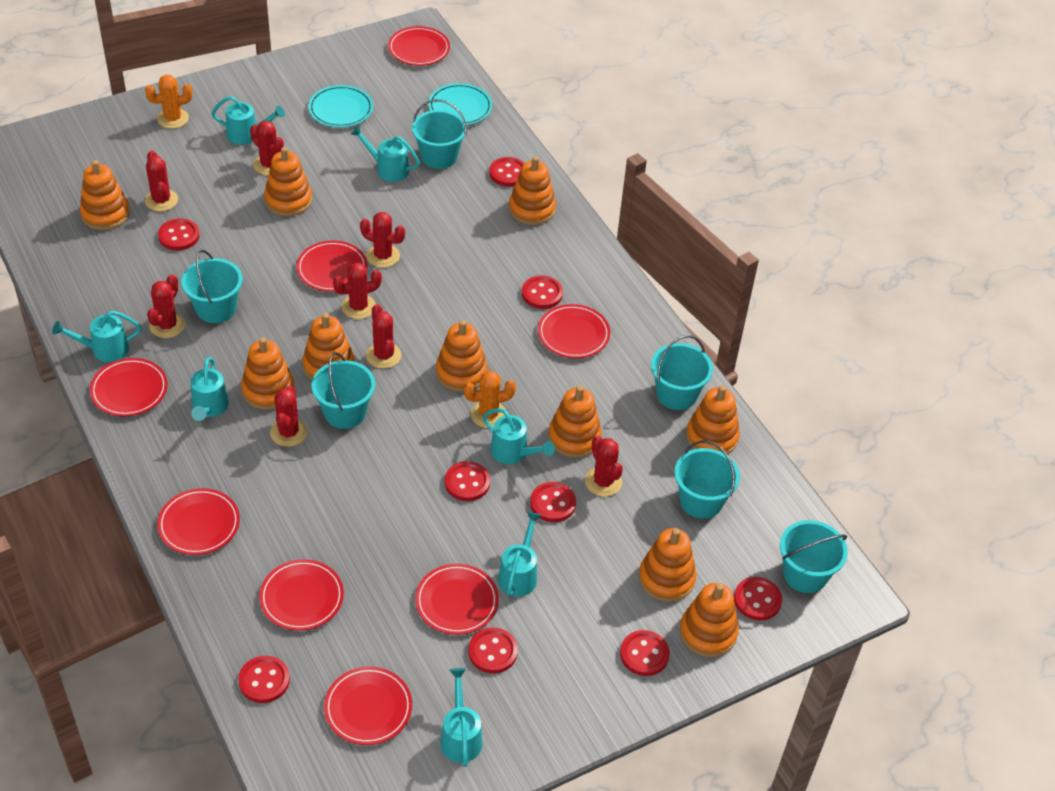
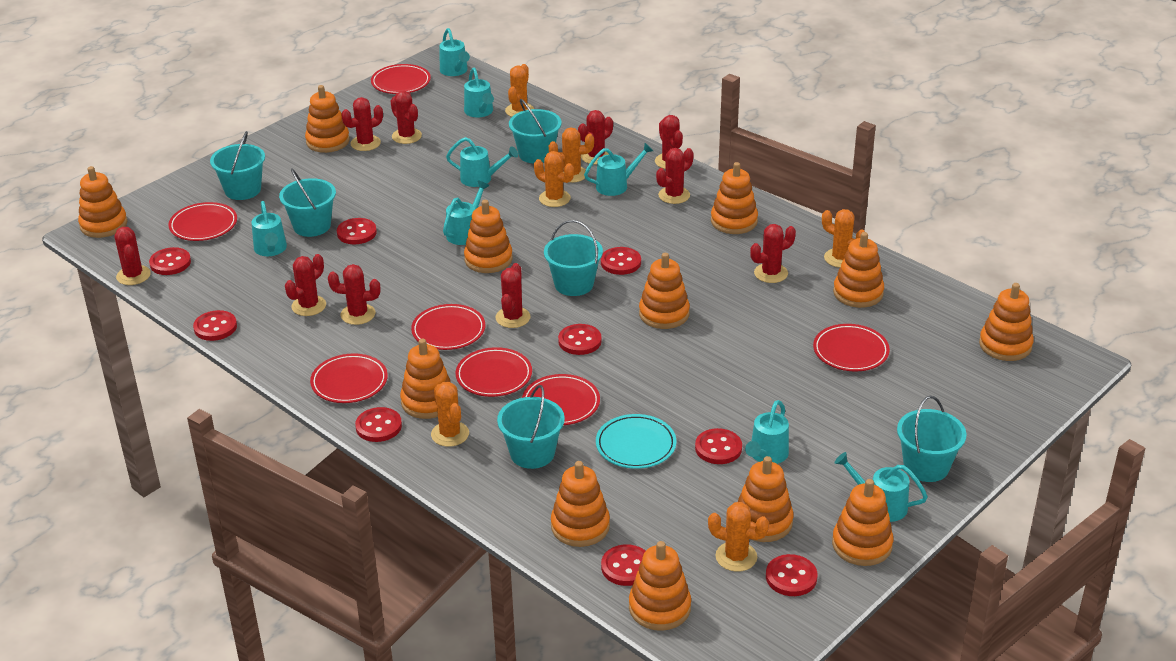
orange cactus: [145,75,193,129] [464,371,516,428] = 2 -> [431,382,469,447] [505,64,534,117] [534,151,574,207] [549,127,594,183] [708,502,769,572] [822,209,865,268] = 6
orange stacking toy: [80,160,130,230] [241,337,295,410] [264,147,312,216] [303,313,355,380] [436,320,487,392] [509,156,556,225] [548,386,602,458] [639,528,696,602] [680,583,739,657] [686,385,740,454] = 10 -> [78,166,127,238] [305,85,350,153] [400,339,451,419] [464,200,513,273] [551,461,610,547] [629,541,691,631] [639,253,690,329] [711,162,758,234] [738,456,793,542] [832,479,893,566] [833,232,884,308] [979,283,1034,361] = 12
red cactus: [145,151,178,211] [147,275,185,338] [250,121,284,175] [270,385,307,447] [333,263,382,319] [360,212,405,268] [366,304,401,369] [585,436,623,497] = 8 -> [115,227,151,285] [285,254,326,316] [328,264,380,325] [341,97,383,151] [391,90,422,144] [495,263,531,328] [578,110,613,165] [655,115,683,169] [656,148,694,204] [750,224,796,283] = 10
red plate: [90,358,168,416] [157,488,240,555] [259,559,344,631] [296,240,368,292] [324,667,412,745] [388,26,450,66] [415,564,499,635] [538,304,610,358] = 8 -> [169,202,237,241] [310,353,388,403] [371,64,431,94] [411,304,485,350] [456,347,532,397] [522,374,600,425] [813,324,890,372] = 7
turquoise plate: [308,85,373,128] [428,83,492,125] = 2 -> [596,414,676,469] = 1
turquoise watering can: [52,311,142,362] [191,357,229,421] [211,96,285,145] [351,125,420,182] [440,668,482,767] [483,408,555,464] [498,511,542,597] = 7 -> [251,201,287,256] [440,28,470,76] [443,181,490,245] [446,137,518,187] [464,68,494,118] [584,143,653,196] [745,400,789,464] [834,452,928,522] = 8

